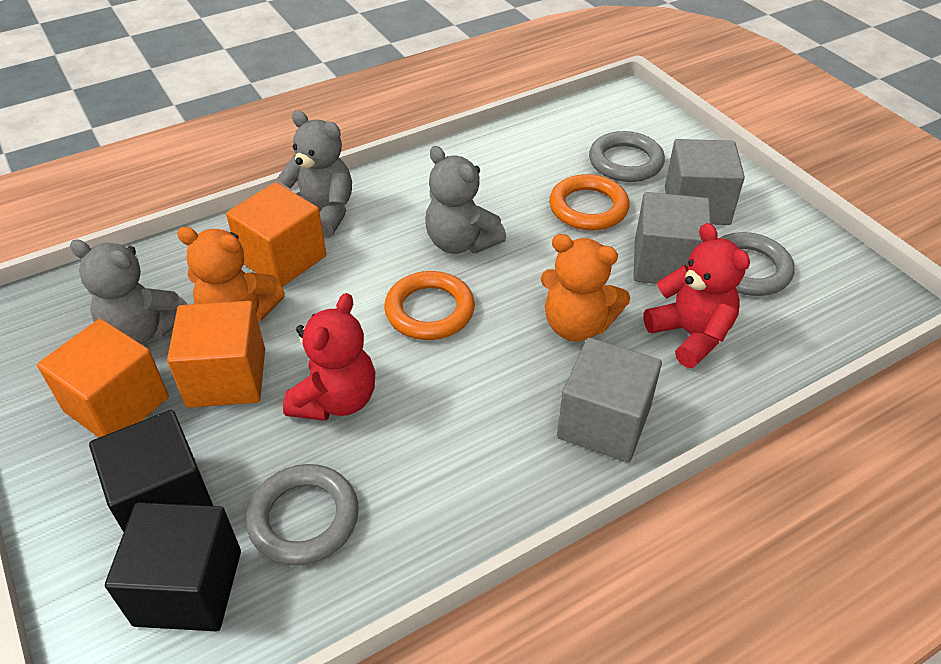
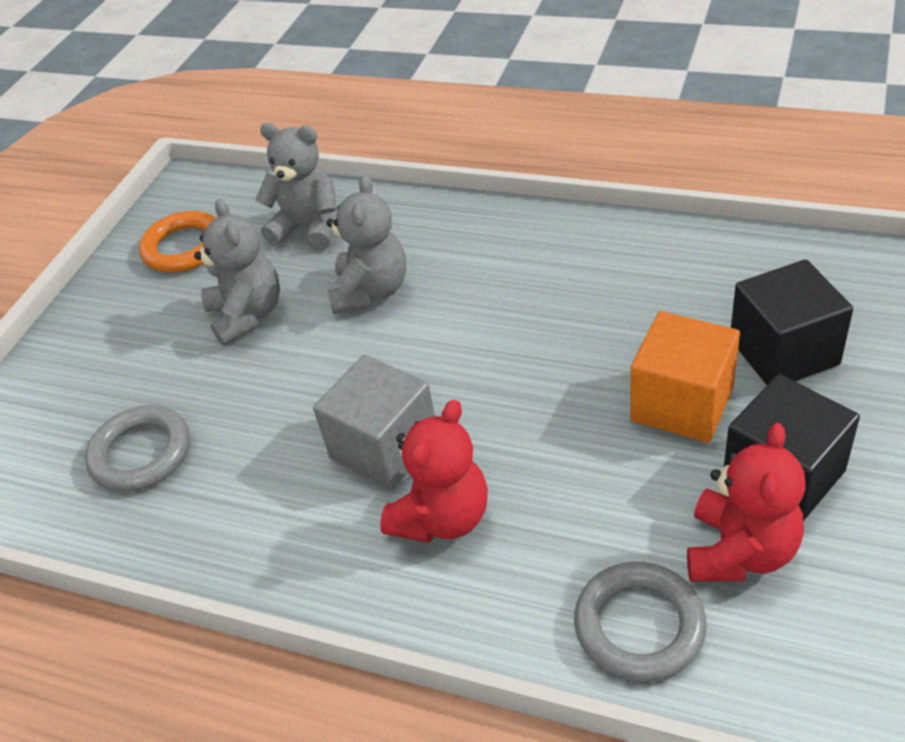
grey cube: [557,338,662,463] [633,192,711,284] [665,139,745,225] = 3 -> [313,355,435,490] = 1
grey ring: [246,464,359,565] [589,131,665,182] [720,232,794,296] = 3 -> [85,405,190,492] [574,562,707,682] = 2
orange cube: [37,319,169,437] [167,301,265,408] [226,182,326,287] = 3 -> [630,311,740,443] = 1
orange ring: [384,271,475,340] [549,174,629,230] = 2 -> [139,211,216,273] = 1
orange teddy bear: [177,227,285,322] [541,234,630,342] = 2 -> none = 0

